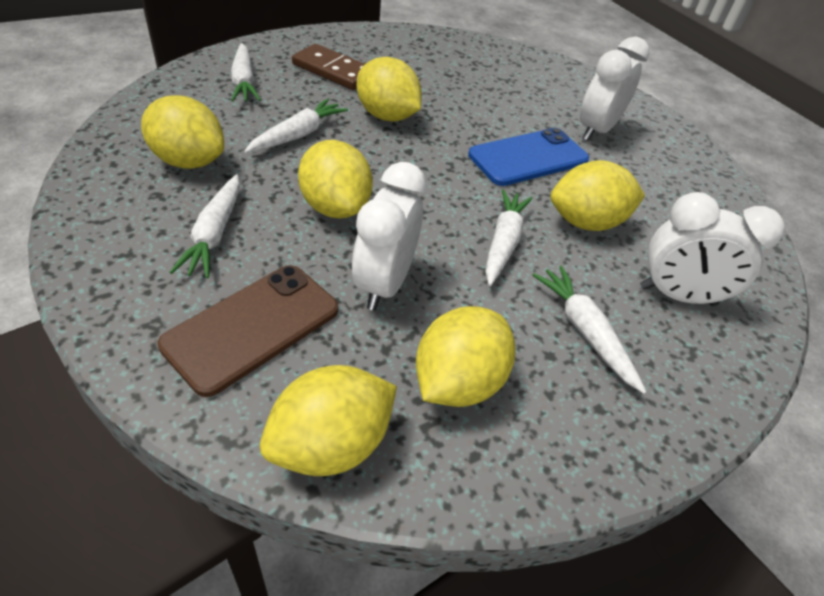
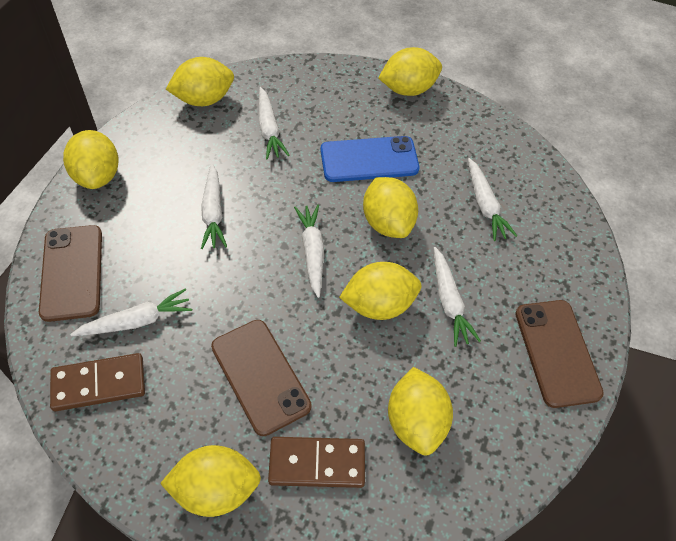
brown domino: [292,44,365,90] = 1 -> [50,353,145,411] [268,437,365,488] = 2
brown phone: [157,265,338,397] = 1 -> [39,225,102,322] [211,320,312,436] [515,300,604,408] = 3
white carrot: [170,174,240,278] [231,43,261,102] [244,99,348,153] [485,189,533,286] [532,266,647,394] = 5 -> [70,289,192,336] [201,163,227,249] [259,87,289,160] [294,205,324,298] [434,247,481,347] [468,158,517,241] = 6
white clock: [352,162,426,311] [580,36,649,141] [640,192,785,306] = 3 -> none = 0
yellow lemon: [141,95,224,169] [260,365,397,476] [298,140,373,218] [357,57,422,122] [416,306,515,407] [550,160,645,231] = 6 -> [63,130,119,189] [160,445,261,517] [166,57,234,106] [339,262,421,320] [363,177,418,238] [378,47,442,96] [388,367,453,456] = 7

